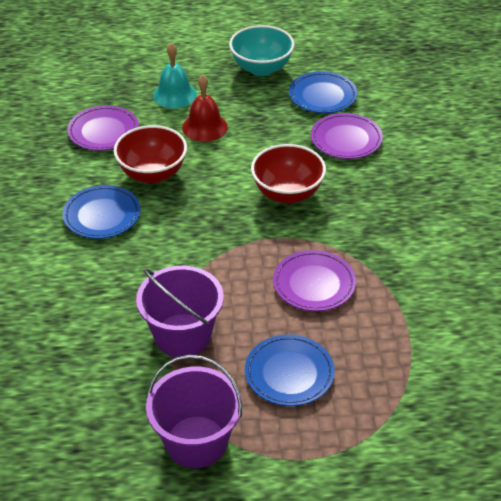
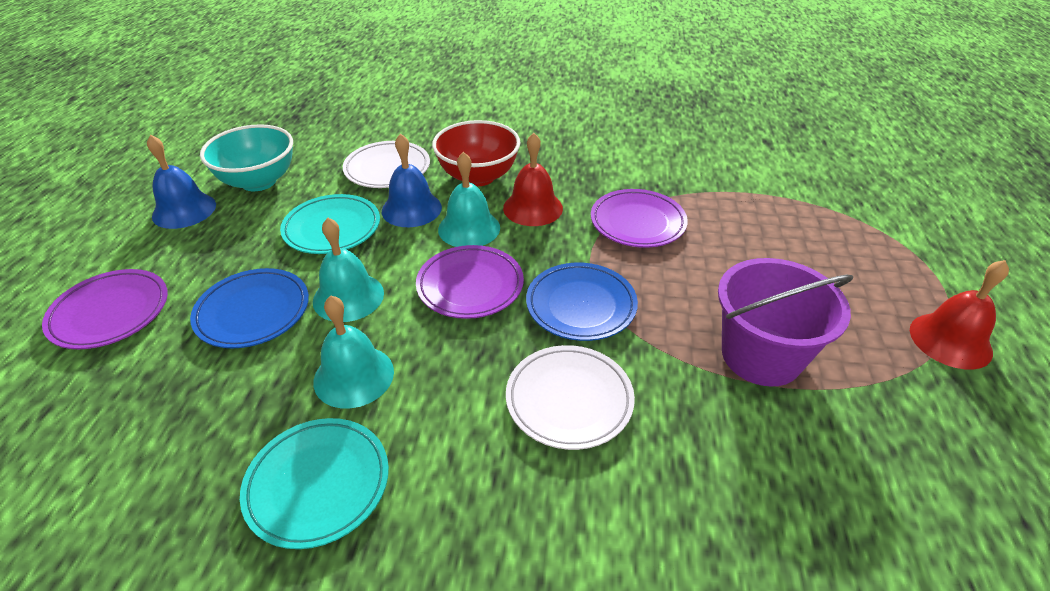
blue bell: none = 0 -> [147,135,216,229] [382,133,442,227] = 2
blue plate: [62,185,140,239] [245,335,335,406] [289,71,357,113] = 3 -> [190,268,309,348] [526,263,638,341] = 2
purple bucket: [136,266,224,357] [146,355,242,468] = 2 -> [718,258,854,387] = 1
red bell: [182,75,228,142] = 1 -> [503,133,563,226] [910,260,1009,370] = 2
red bowl: [114,125,187,184] [251,144,326,204] = 2 -> [432,120,521,186] = 1
turquoise bell: [153,43,197,108] = 1 -> [313,218,384,322] [313,296,394,408] [438,152,500,247] = 3
turquoise plate: none = 0 -> [240,418,389,549] [280,194,380,254] = 2
white plate: none = 0 -> [343,141,430,188] [506,345,635,450] = 2

